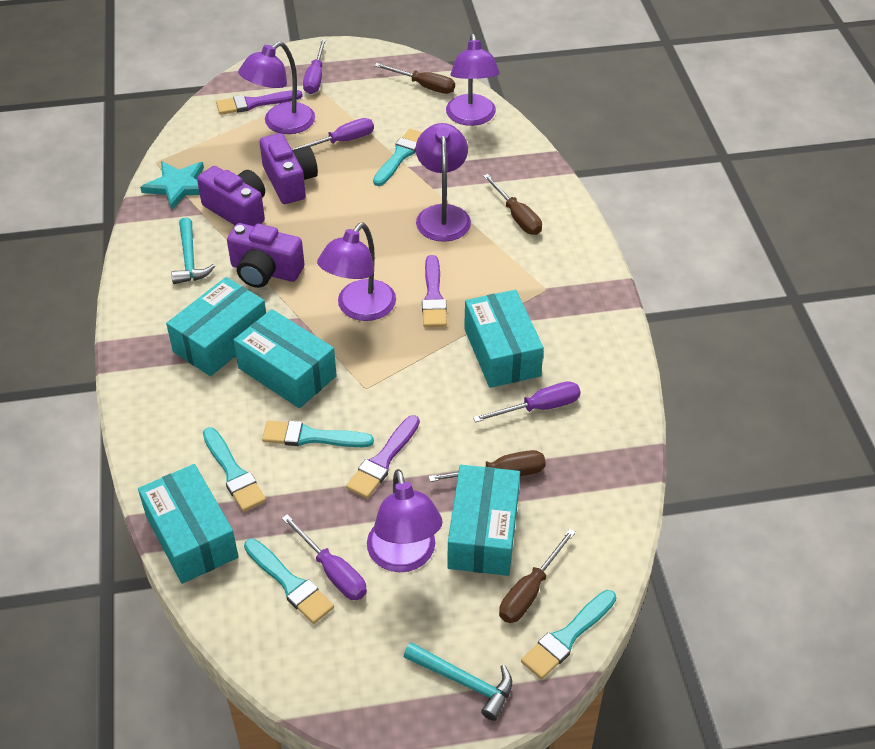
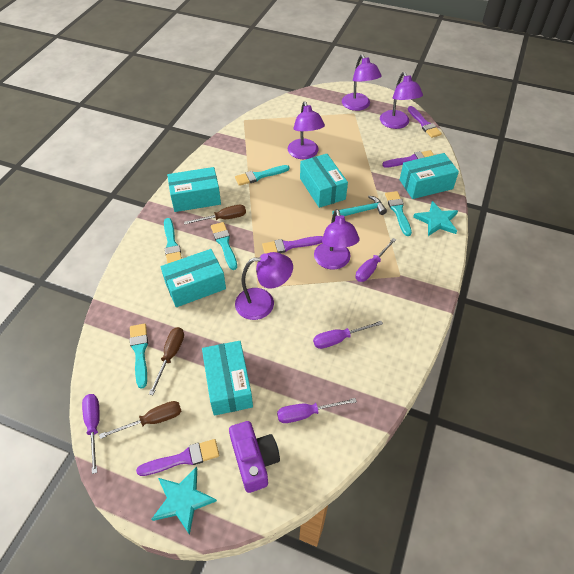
brown screwdriver: [374,63,455,94] [428,450,546,482] [483,174,542,235] [499,529,576,623] = 4 -> [99,401,181,439] [149,327,184,395] [184,205,246,225] = 3
purple brush: [216,90,303,115] [346,415,420,498] [422,255,447,327] = 3 -> [136,439,219,476] [262,236,323,254] [382,150,434,168] [408,106,442,138] = 4
purple camera: [197,166,265,226] [227,223,304,288] [260,133,318,204] = 3 -> [229,421,280,493] = 1
turquoise hammer: [171,217,215,284] [404,642,512,721] = 2 -> [332,196,387,216] = 1
turquoise star: [140,161,204,210] = 1 -> [152,466,217,535] [413,201,458,236] = 2

